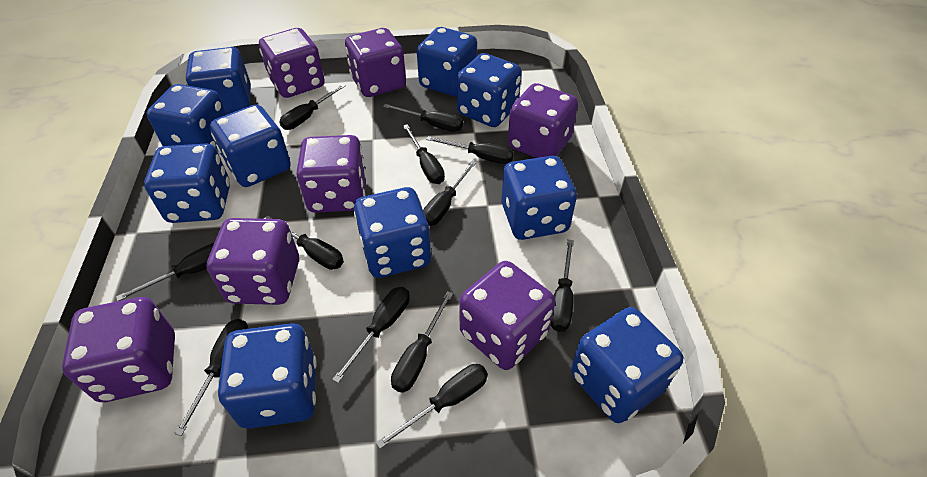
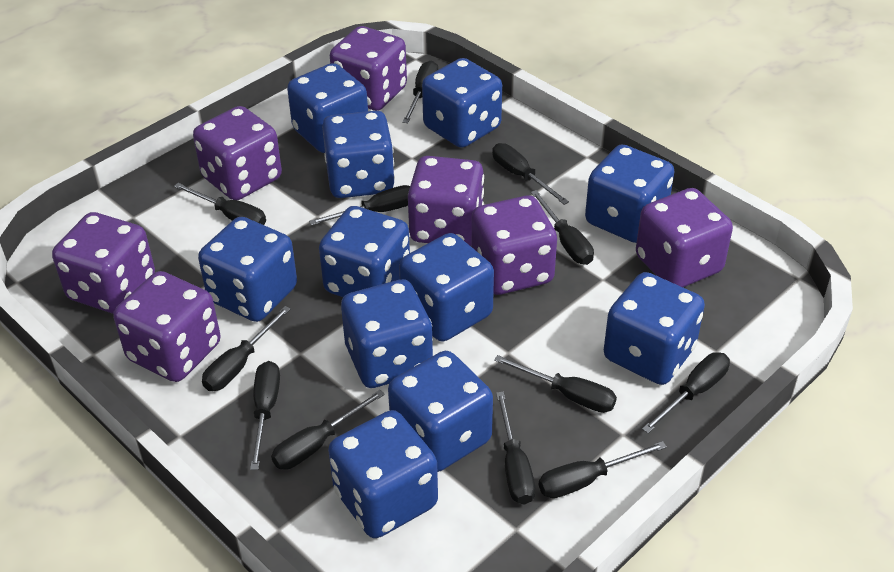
blue dice: [144,143,230,223] [147,84,227,149] [186,47,251,114] [210,105,291,187] [218,323,317,429] [354,187,431,278] [417,27,477,96] [457,53,522,127] [501,156,577,240] [571,307,683,423] = 10 -> [198,217,297,322] [287,63,368,153] [319,206,410,297] [322,111,395,198] [328,410,438,538] [341,279,433,388] [388,351,493,472] [399,233,494,341] [422,58,502,148] [585,144,674,243] [604,272,705,385] = 11

